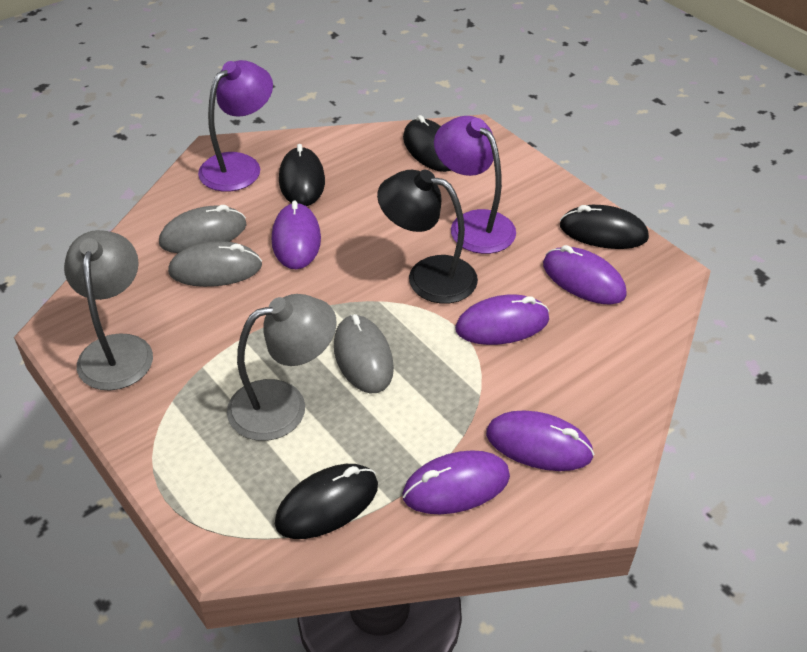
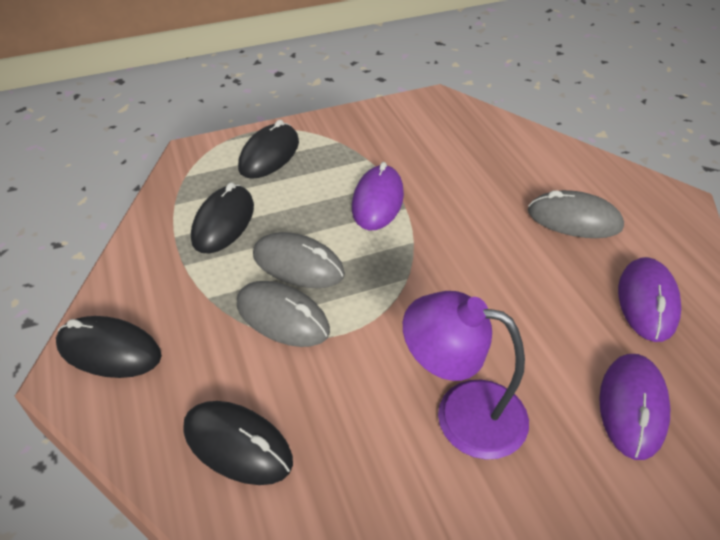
black lamp: [377,170,478,304] = 1 -> none = 0
grey lamp: [64,230,153,390] [227,294,337,441] = 2 -> none = 0
purple lamp: [198,60,273,191] [434,116,516,254] = 2 -> [403,291,529,460] = 1
purple mouse: [272,200,321,269] [402,450,510,514] [455,294,549,345] [486,411,594,471] [543,245,627,305] = 5 -> [352,162,404,230] [599,354,670,460] [618,257,681,342] = 3

